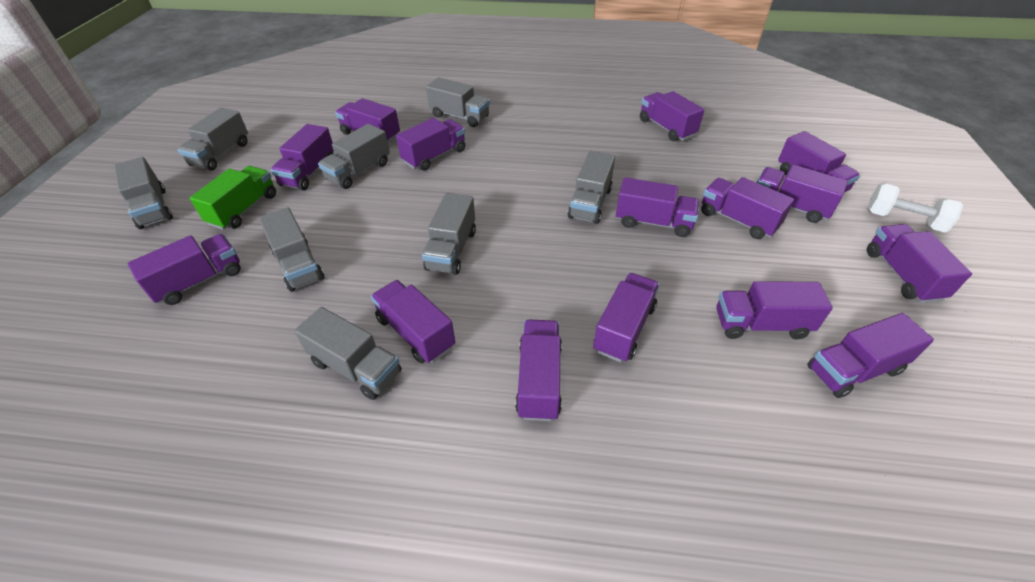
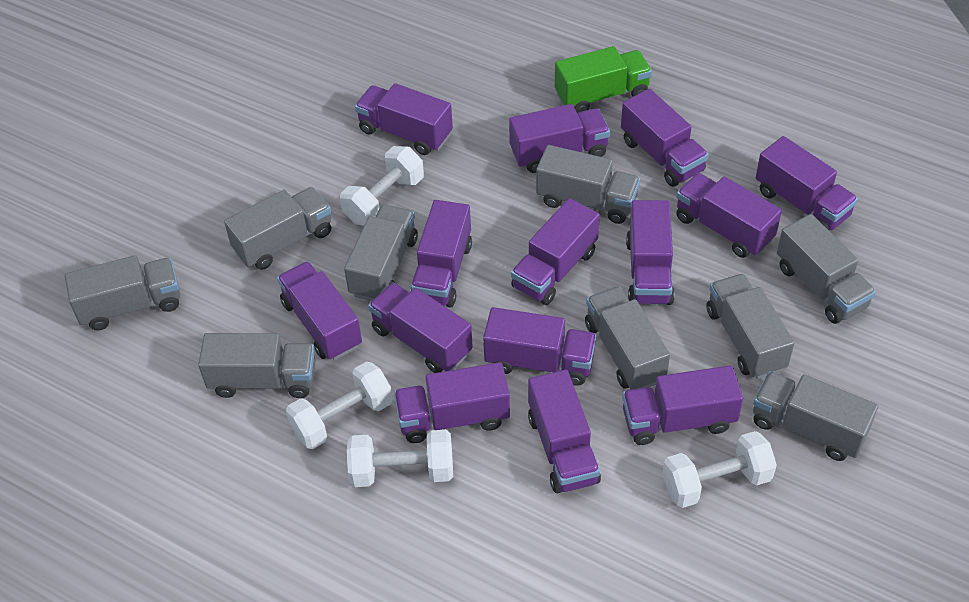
grey truck: [114,157,173,229] [178,108,248,171] [259,207,325,292] [294,307,401,400] [318,124,390,189] [422,193,476,275] [426,77,490,127] [568,151,615,224] = 8 -> [65,255,180,331] [198,333,316,398] [224,187,331,270] [344,204,418,301] [536,145,640,224] [585,286,670,389] [706,274,794,379] [753,371,878,461] [777,214,876,324] = 9
purple truck: [127,234,241,305] [271,124,334,190] [335,98,400,143] [371,280,455,363] [396,118,465,171] [515,320,562,421] [593,273,659,362] [616,177,699,237] [640,91,704,141] [701,177,794,239] [716,281,833,339] [757,165,848,223] [778,131,860,192] [807,313,934,398] [867,224,972,303] = 15 -> [277,261,362,360] [355,83,453,155] [368,283,473,373] [394,362,510,443] [410,200,472,308] [483,307,597,386] [509,104,610,173] [511,198,600,305] [528,370,601,493] [621,89,708,187] [622,365,743,445] [626,200,675,305] [676,173,782,258] [756,136,858,231] = 14
white dumbbell: [867,183,963,232] = 1 -> [286,362,393,449] [340,146,424,225] [347,430,453,487] [662,431,777,508] = 4

